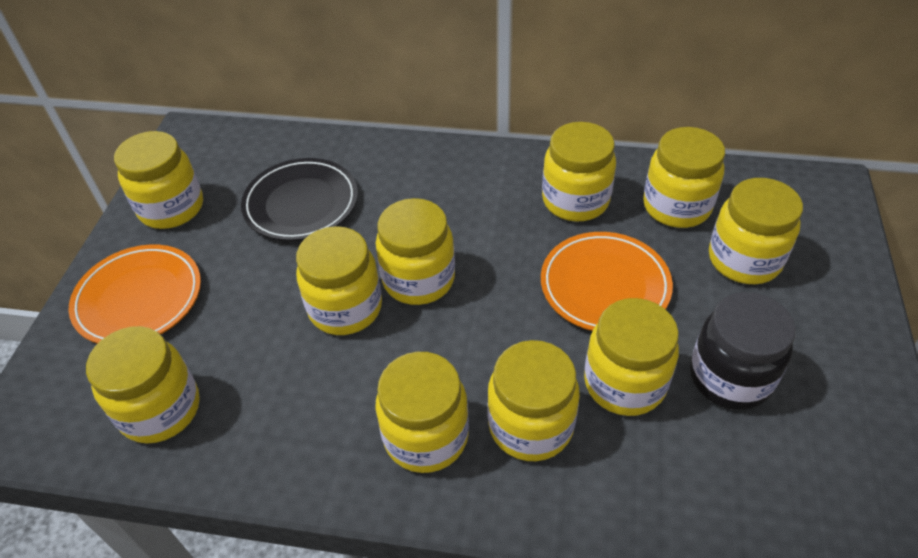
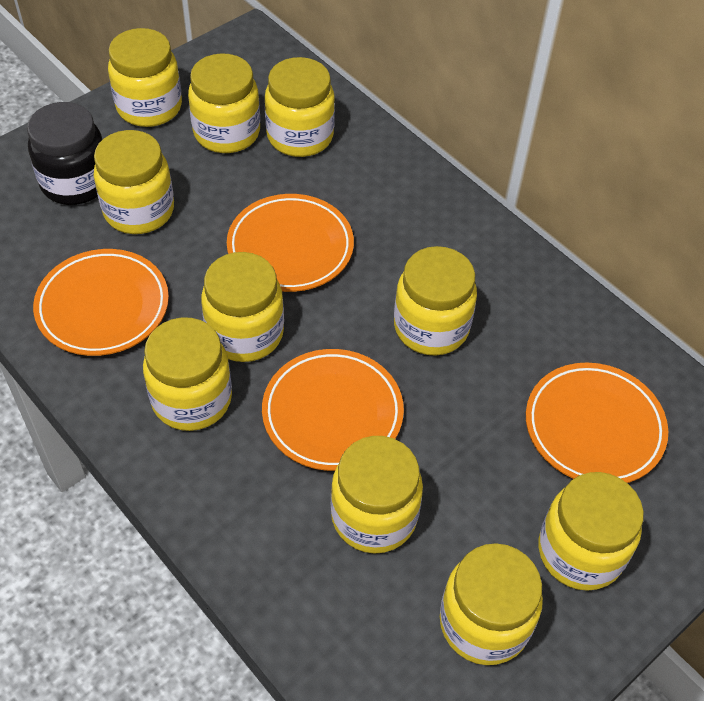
black plate: [241,158,358,241] = 1 -> none = 0
orange plate: [69,245,201,344] [541,232,673,331] = 2 -> [33,249,169,356] [227,194,354,292] [262,349,404,471] [526,363,668,483] = 4

